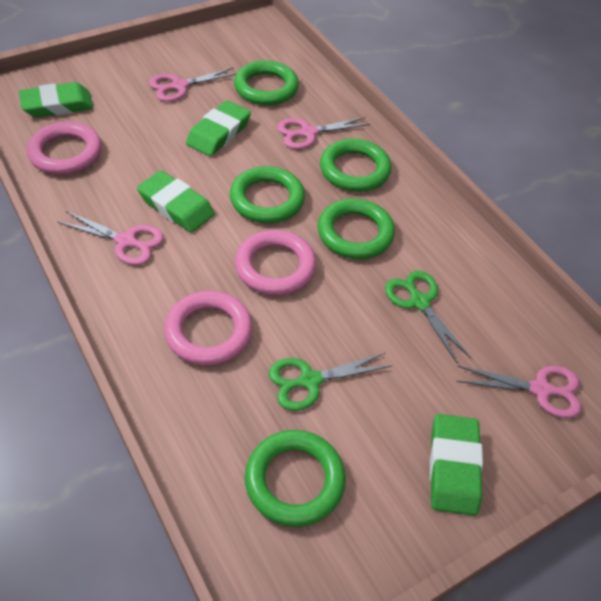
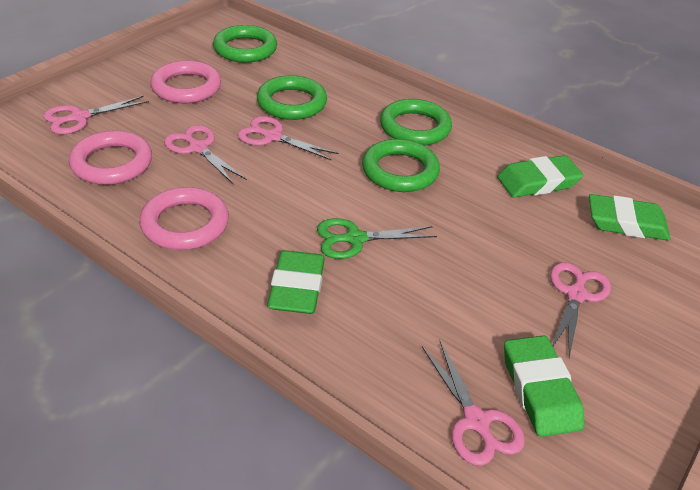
green ring: [230,166,305,223] [234,60,299,105] [245,430,346,527] [318,199,395,259] [320,139,392,192] = 5 -> [213,25,277,63] [257,75,327,120] [362,139,440,192] [380,99,452,145] = 4
green scissors: [269,353,392,411] [385,271,471,363] = 2 -> [317,218,437,259] = 1
pink scissors: [57,211,164,265] [149,68,236,101] [277,117,370,149] [457,366,581,418] = 4 -> [43,96,149,134] [164,125,247,185] [238,116,338,161] [422,340,525,466] [550,262,611,358] = 5

